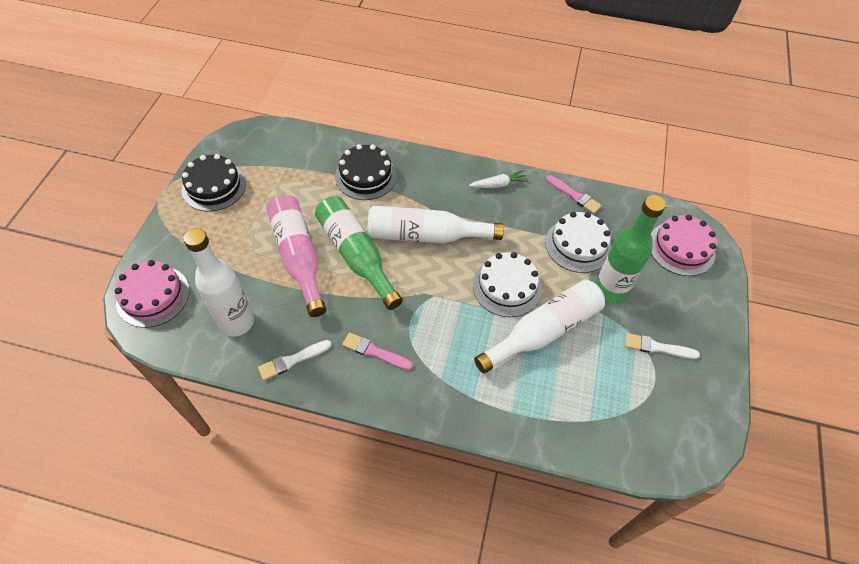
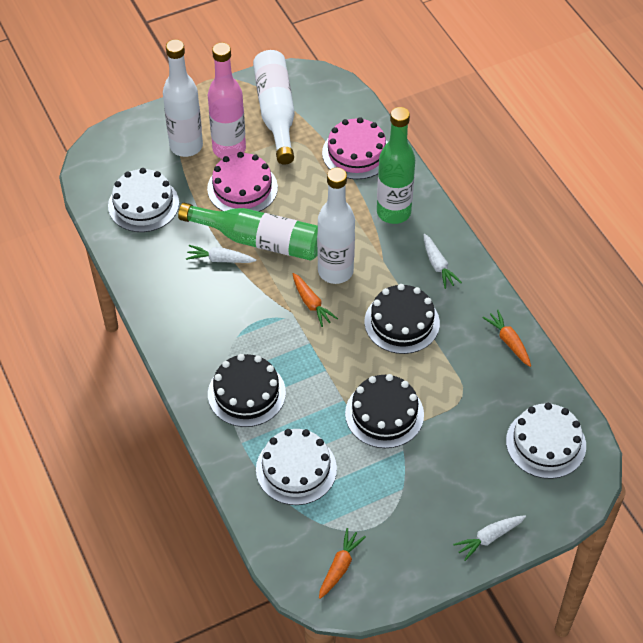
black cake: [182,154,246,212] [335,144,397,200] = 2 -> [208,354,286,427] [345,374,424,448] [364,284,440,354] = 3
orange carrot: none = 0 -> [293,273,338,327] [319,528,366,599] [482,310,531,367] = 3
pink brush: [342,332,413,370] [546,175,602,214] = 2 -> none = 0
white brush: [258,340,332,380] [625,333,700,359] = 2 -> none = 0
white cake: [473,252,542,317] [545,212,612,273] = 2 -> [108,168,179,232] [256,429,337,505] [506,403,586,479] = 3
white carrot: [469,170,529,188] = 1 -> [186,245,256,263] [424,234,462,289] [453,515,526,561] = 3

